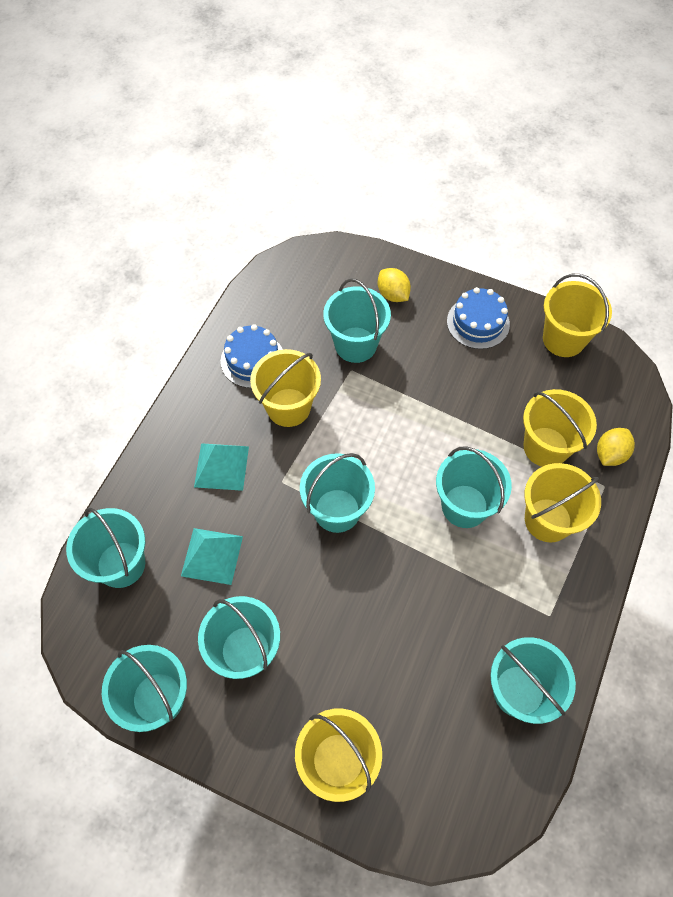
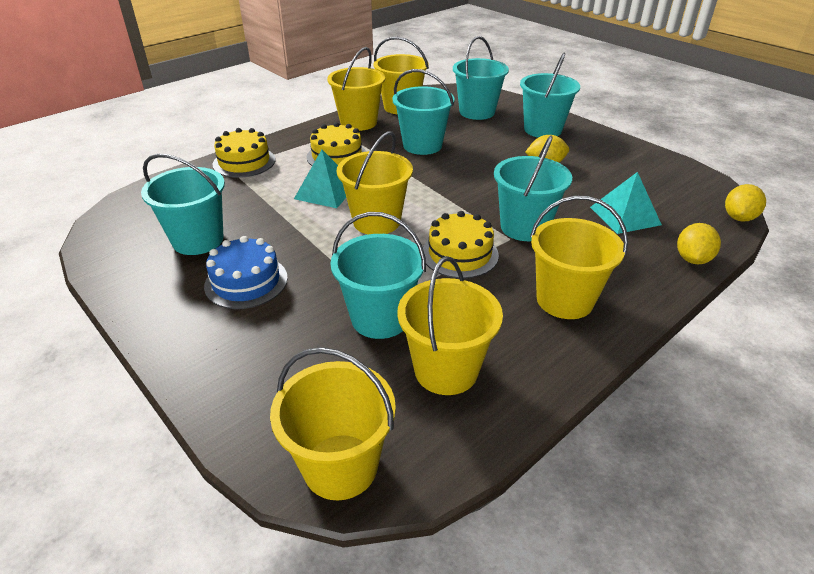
blue cake: [221,324,283,388] [447,287,510,349] = 2 -> [204,236,288,309] = 1
turquoise bucket: [66,508,145,588] [102,645,187,732] [198,596,280,679] [300,453,375,533] [323,278,391,363] [436,446,512,528] [490,637,576,724] = 7 -> [141,154,225,255] [330,212,426,339] [392,69,455,155] [453,36,509,120] [494,135,572,241] [520,53,580,137] = 6
yellow bucket: [250,349,321,427] [295,709,382,802] [523,389,597,467] [524,463,601,543] [543,274,612,357] = 5 -> [270,347,396,500] [327,47,385,131] [337,131,413,234] [374,37,429,114] [397,256,503,395] [530,195,628,319] = 6
yellow cake: none = 0 -> [212,128,276,178] [307,122,367,166] [423,211,499,278] = 3
yellow lemon: [378,268,411,302] [597,428,635,466] = 2 -> [525,135,569,163] [677,223,721,264] [725,184,766,222] = 3

